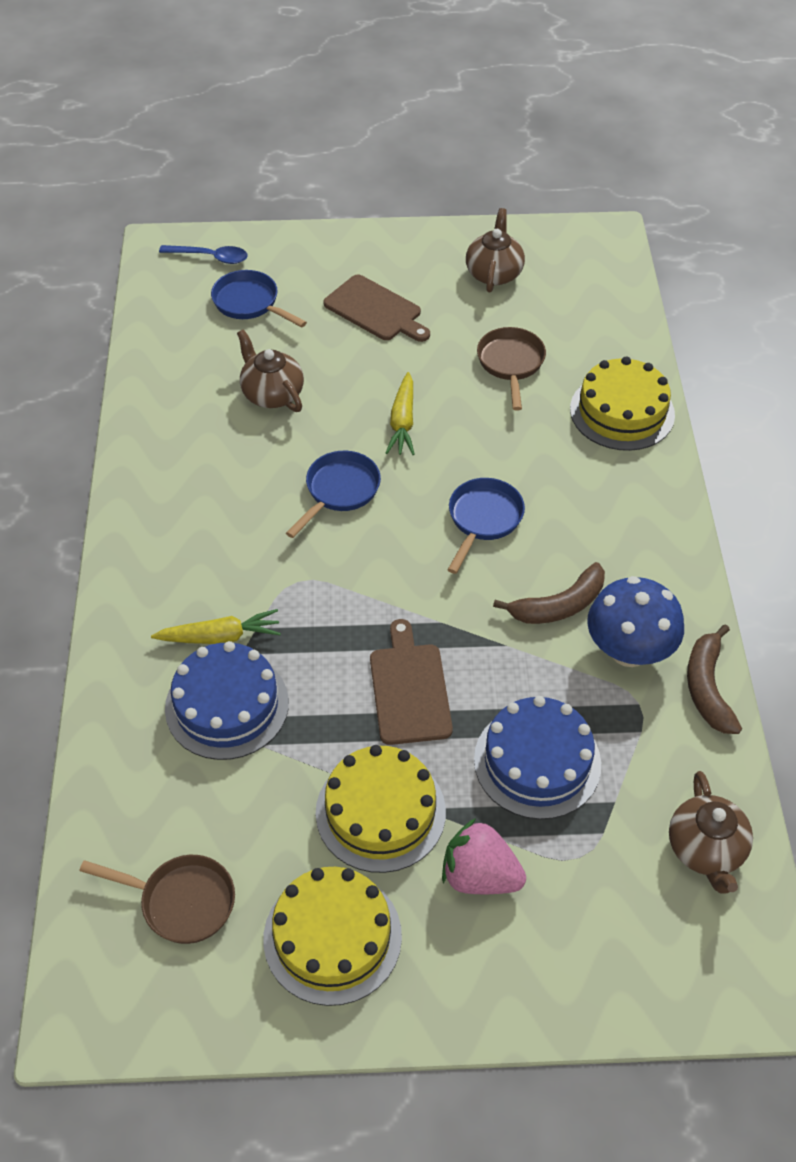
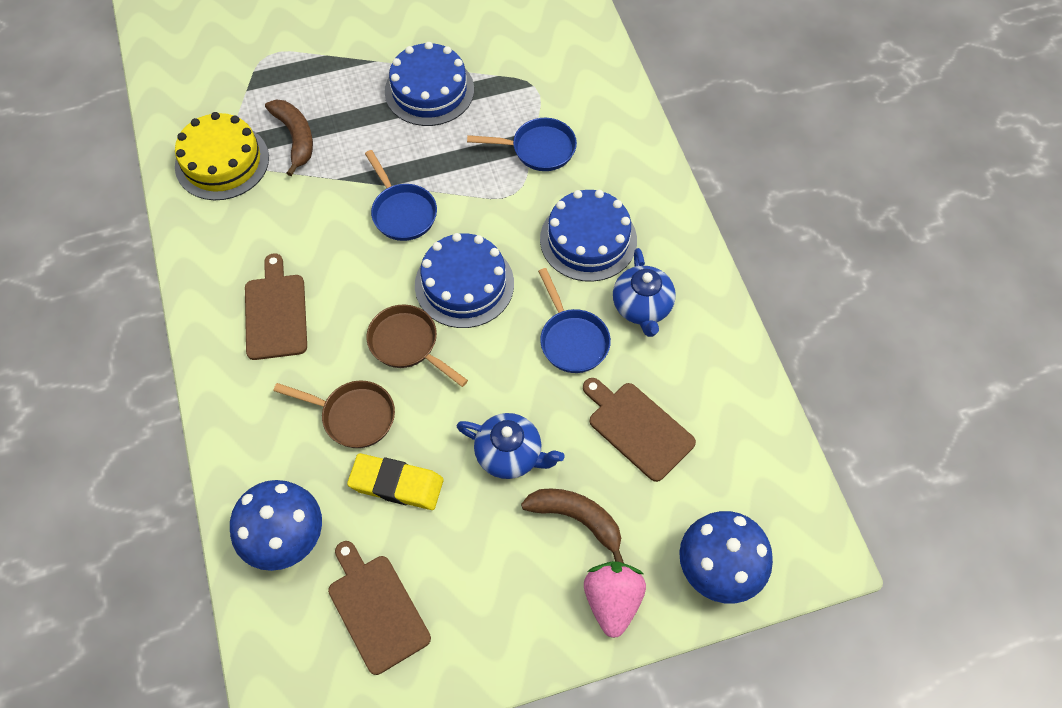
blue cake: [165,641,289,760] [474,696,601,819] = 2 -> [385,42,474,126] [415,233,514,328] [540,190,637,282] = 3
blue mushroom: [587,576,684,667] = 1 -> [230,480,322,571] [679,511,773,603] = 2
blue spoon: [159,245,248,264] = 1 -> none = 0
blue teapot: none = 0 -> [457,413,564,479] [613,248,676,337] = 2
brown cutting board: [323,275,430,342] [370,619,453,745] = 2 -> [245,253,307,360] [328,541,431,675] [583,378,696,482] = 3
brown teapot: [237,329,304,412] [466,208,525,292] [669,771,753,894] = 3 -> none = 0
yellow cake: [263,867,402,1006] [316,745,446,873] [570,357,675,451] = 3 -> [175,112,269,200] = 1
yellow carrot: [151,609,281,644] [386,372,415,455] = 2 -> none = 0
yellow eraser: none = 0 -> [347,453,444,510] = 1

